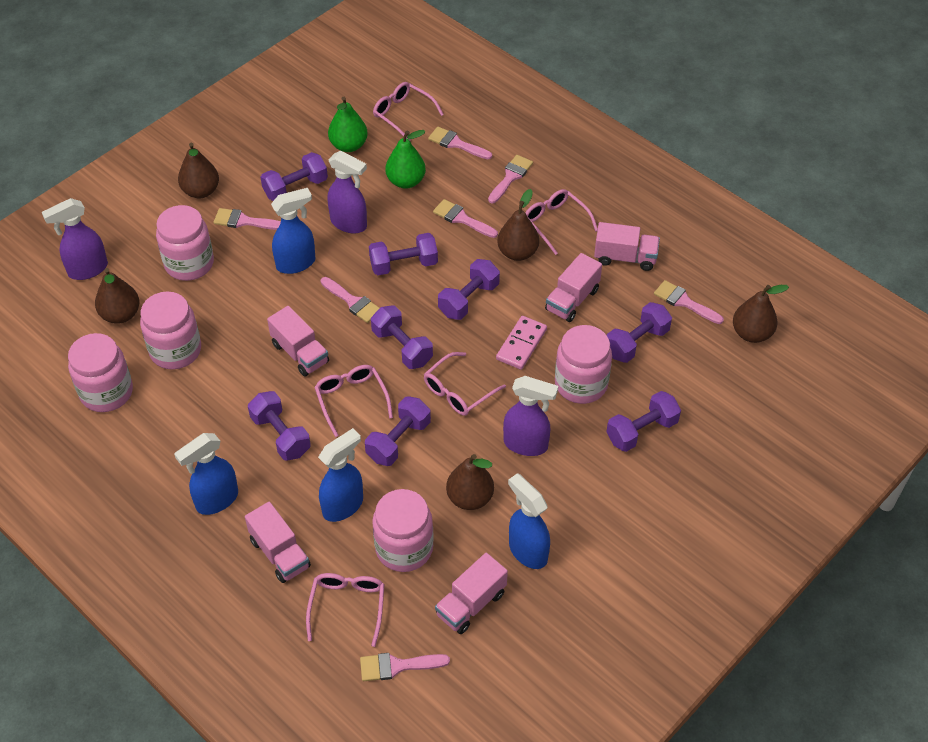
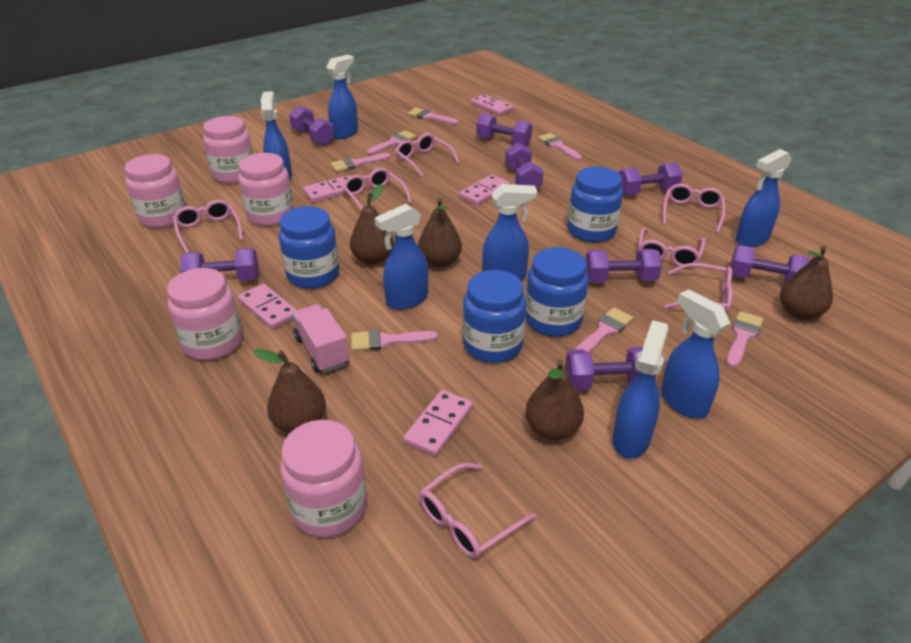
blue jar: none = 0 -> [279,206,339,289] [463,270,526,363] [526,247,588,337] [568,167,623,243] = 4
blue spray bottle: [174,433,238,515] [271,188,315,274] [318,428,363,522] [508,473,550,569] = 4 -> [261,91,292,180] [326,55,358,139] [375,204,428,310] [482,184,537,280] [613,320,668,459] [661,289,730,419] [736,149,792,247] = 7
green pear: [328,97,368,152] [385,130,426,189] = 2 -> none = 0
pink domino: [496,316,547,370] = 1 -> [238,283,297,329] [303,175,350,202] [403,390,473,456] [459,175,510,205] [471,94,513,115] = 5
pink glasses: [306,573,384,647] [314,365,393,437] [373,82,444,141] [424,352,506,416] [525,189,598,255] = 5 -> [173,200,243,253] [342,168,412,211] [395,133,460,177] [419,463,536,559] [638,227,706,268] [663,184,726,233] [665,263,733,314] = 7
pink truck: [245,502,311,583] [267,306,329,376] [435,553,508,634] [545,253,602,322] [594,222,660,271] = 5 -> [292,304,349,373] = 1
purple spray bottle: [42,198,108,280] [328,151,367,234] [503,376,558,456] = 3 -> none = 0

